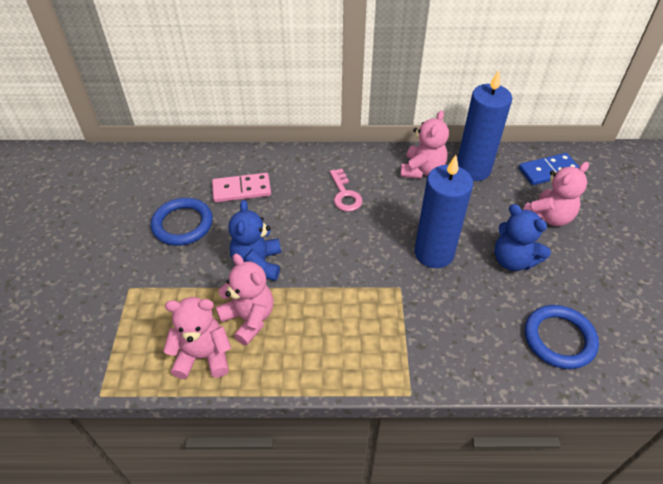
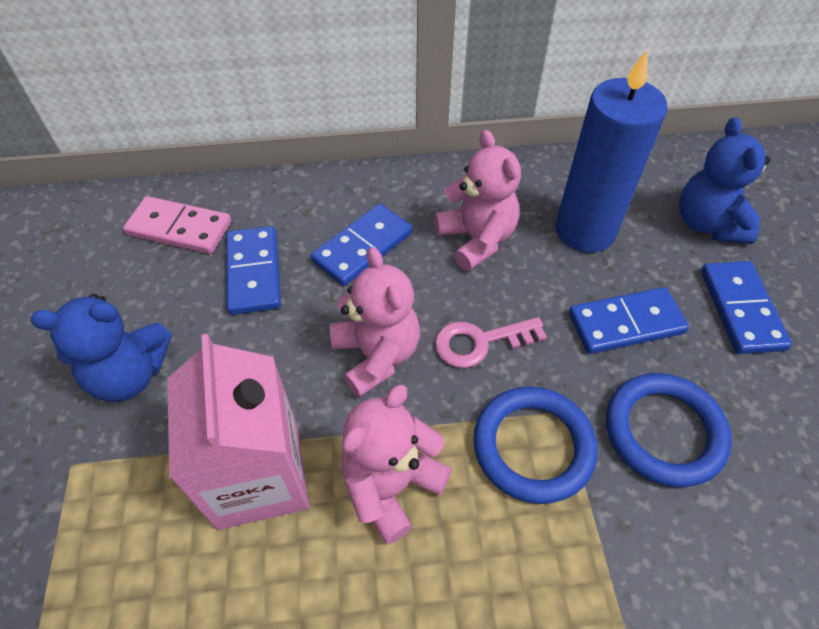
blue candle: [415,155,473,268] [457,70,512,181] = 2 -> [555,50,668,253] = 1
blue domino: [519,153,579,185] = 1 -> [226,226,281,315] [311,204,412,286] [569,287,689,354] [701,261,792,354] = 4
pink carton: none = 0 -> [167,334,309,530] = 1
pink teddy bear: [163,297,231,379] [216,253,274,346] [401,110,449,179] [523,162,589,226] = 4 -> [330,247,420,397] [341,385,452,545] [435,130,521,271] = 3

